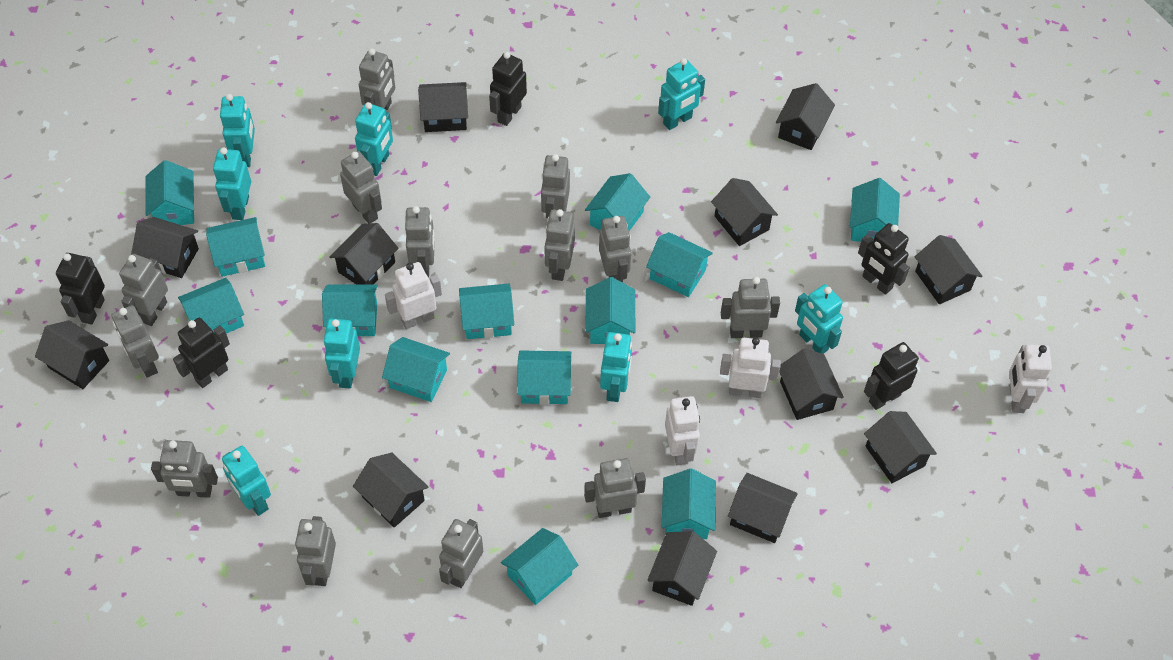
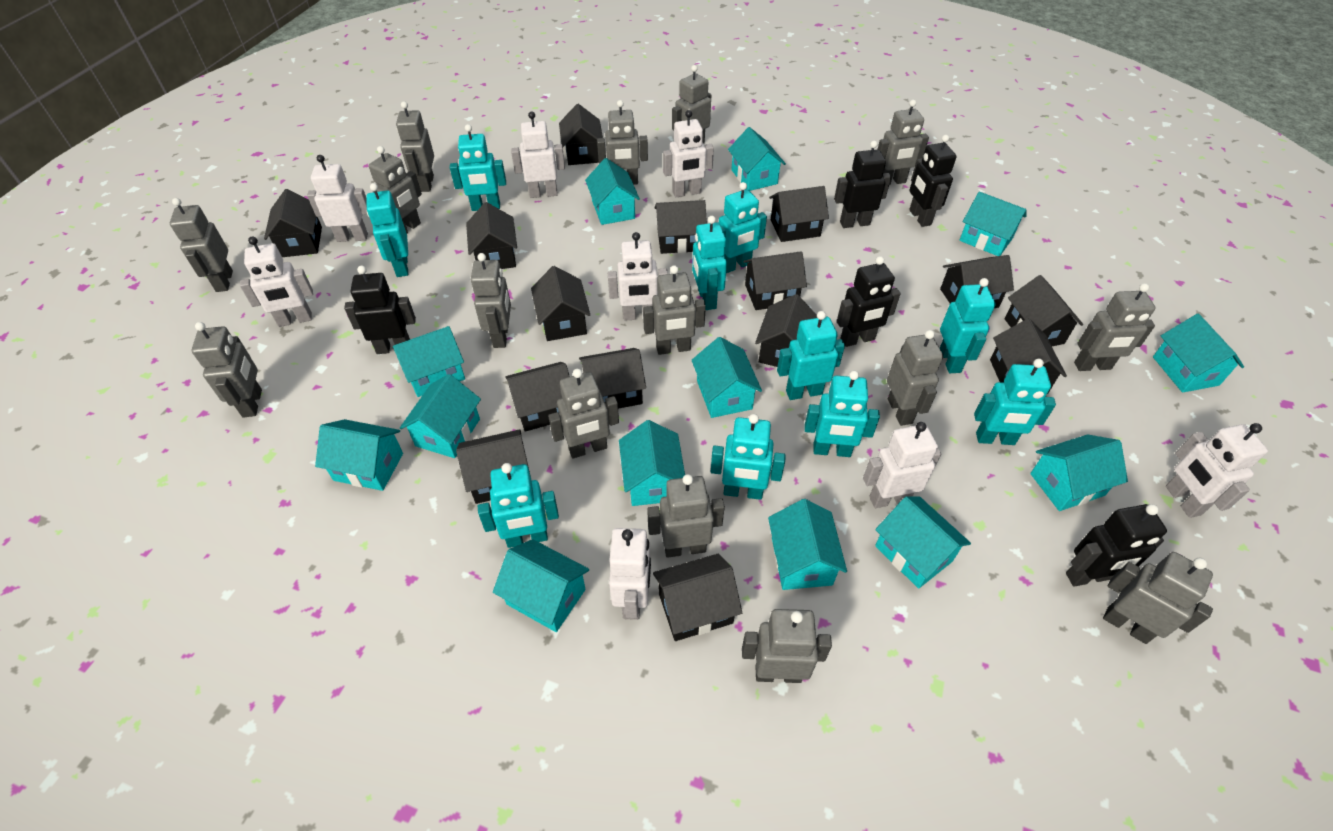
black house: [35,320,109,389] [131,217,199,278] [329,223,399,284] [353,453,428,527] [418,82,468,132] [647,531,717,606] [711,178,778,246] [728,473,798,543] [776,83,835,150] [779,349,844,420] [864,411,937,483] [915,235,982,304] = 12 -> [264,189,322,257] [456,429,530,504] [466,202,517,269] [505,362,570,432] [531,266,590,341] [559,104,603,165] [579,348,646,409] [653,554,742,641] [654,200,707,254] [743,251,807,310] [755,294,817,367] [769,186,829,242] [940,255,1014,308] [990,318,1067,394] [1005,275,1083,346] = 15
grey robot: [111,305,159,378] [119,254,168,326] [151,440,218,498] [295,516,336,586] [340,151,382,224] [359,48,395,110] [405,206,435,277] [439,519,483,588] [541,154,570,218] [545,209,575,281] [584,458,646,518] [599,216,631,283] [721,277,780,338] = 13 -> [170,198,233,292] [192,322,262,418] [369,146,422,233] [396,101,434,192] [471,253,511,348] [548,368,619,458] [597,100,648,185] [643,265,706,355] [647,474,725,558] [672,65,711,144] [742,609,832,683] [877,100,929,185] [887,330,943,426] [1074,283,1155,371] [1103,552,1213,644] = 15
turquoise robot: [213,147,251,220] [220,94,255,167] [222,446,271,516] [323,319,360,388] [355,102,393,176] [600,332,632,402] [658,58,705,130] [795,284,843,354] = 8 -> [366,183,408,277] [450,124,506,211] [478,463,559,548] [692,216,727,310] [711,414,786,500] [719,182,767,273] [777,311,845,400] [805,371,880,457] [940,278,996,373] [974,359,1056,445] = 10
white robot: [385,262,442,329] [665,396,700,466] [720,337,781,398] [1009,344,1052,413] = 4 -> [240,236,313,327] [307,155,368,242] [511,111,565,198] [608,232,668,321] [609,528,651,620] [663,110,714,198] [863,422,941,508] [1166,423,1268,518] = 8

